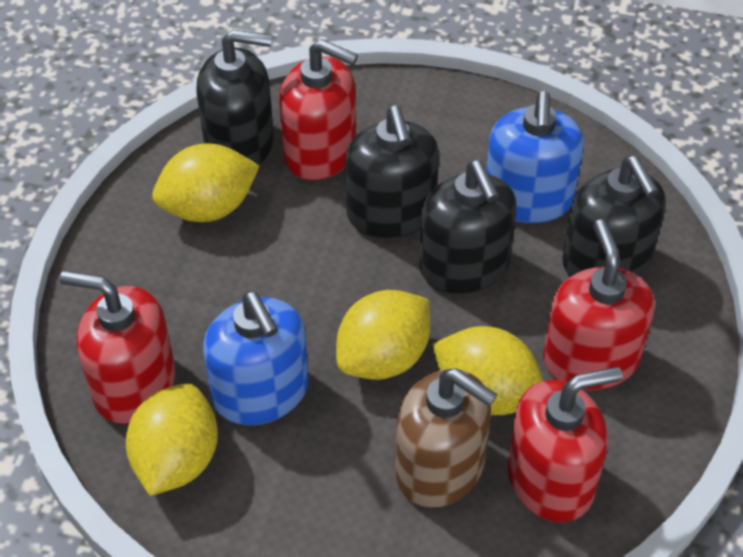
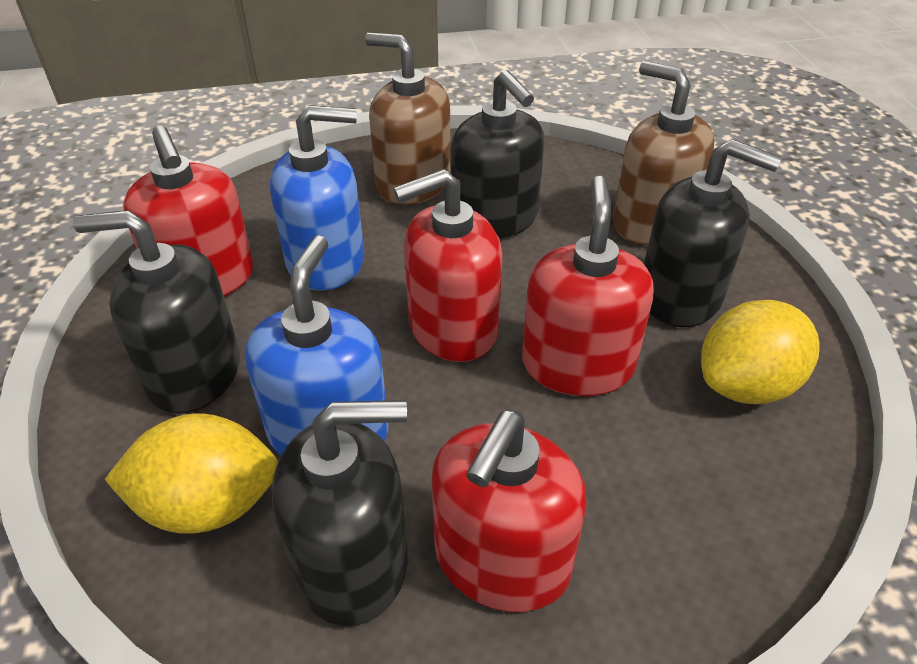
brown soap dispenser: [395,368,497,508] = 1 -> [365,33,450,205] [613,61,715,245] = 2
yellow lemon: [126,384,218,496] [152,143,259,222] [336,290,430,380] [432,326,543,415] = 4 -> [105,413,278,534] [701,300,820,404] = 2

